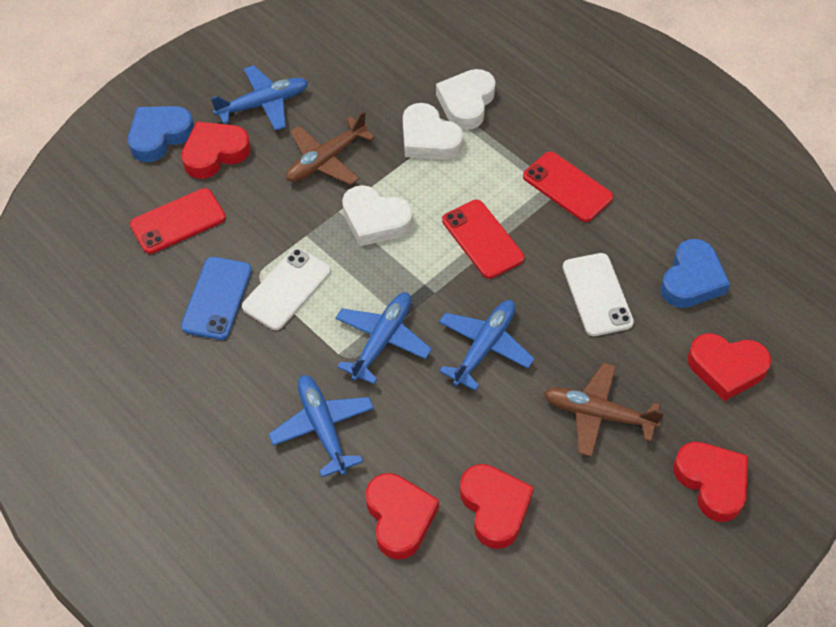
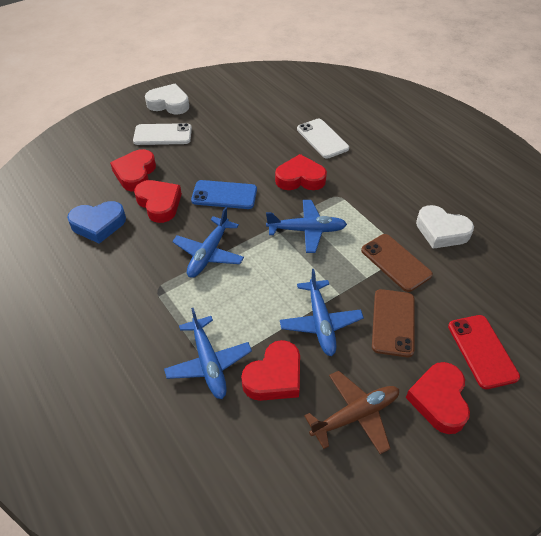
blue heart: [128,106,194,162] [660,239,730,308] = 2 -> [67,201,126,244] = 1
brown phone: none = 0 -> [361,234,433,292] [372,289,415,357] = 2
brown plane: [286,111,375,185] [544,363,664,457] = 2 -> [304,371,399,454] = 1
red phone: [130,188,226,254] [442,200,524,279] [523,151,613,222] = 3 -> [448,315,520,389] = 1
white heart: [342,185,413,246] [403,103,463,160] [436,69,495,130] = 3 -> [145,84,189,114] [416,205,474,249] = 2

